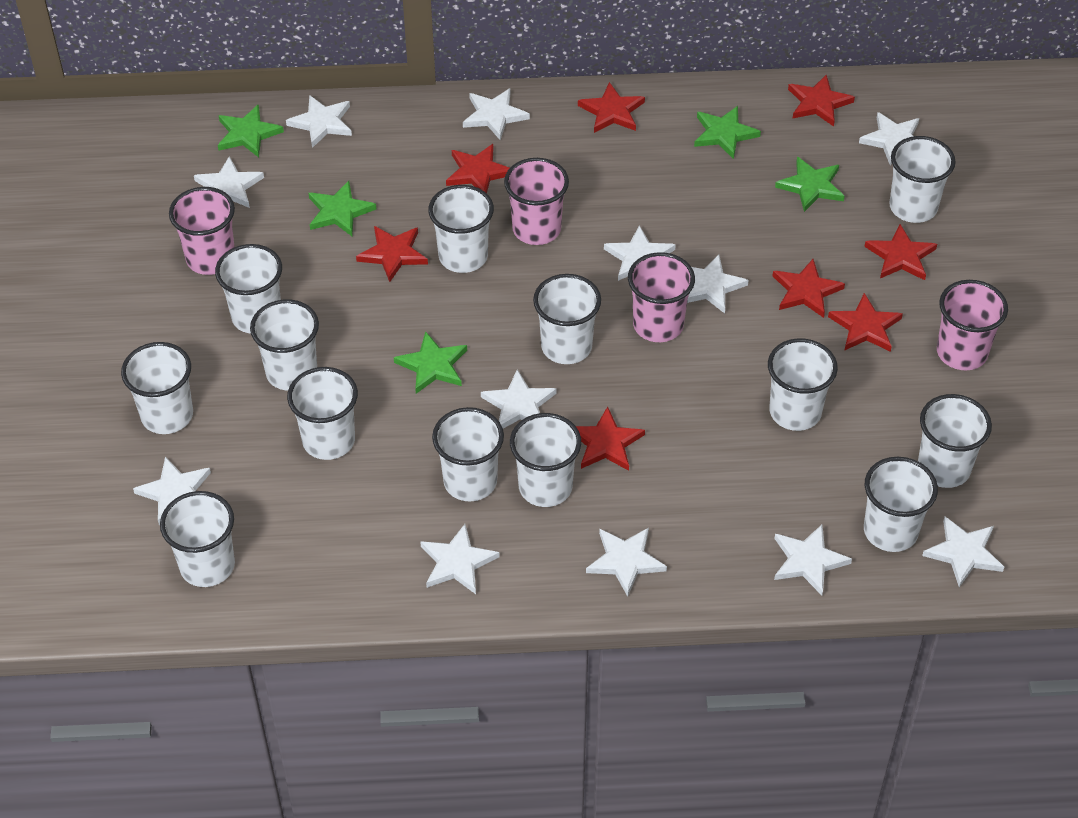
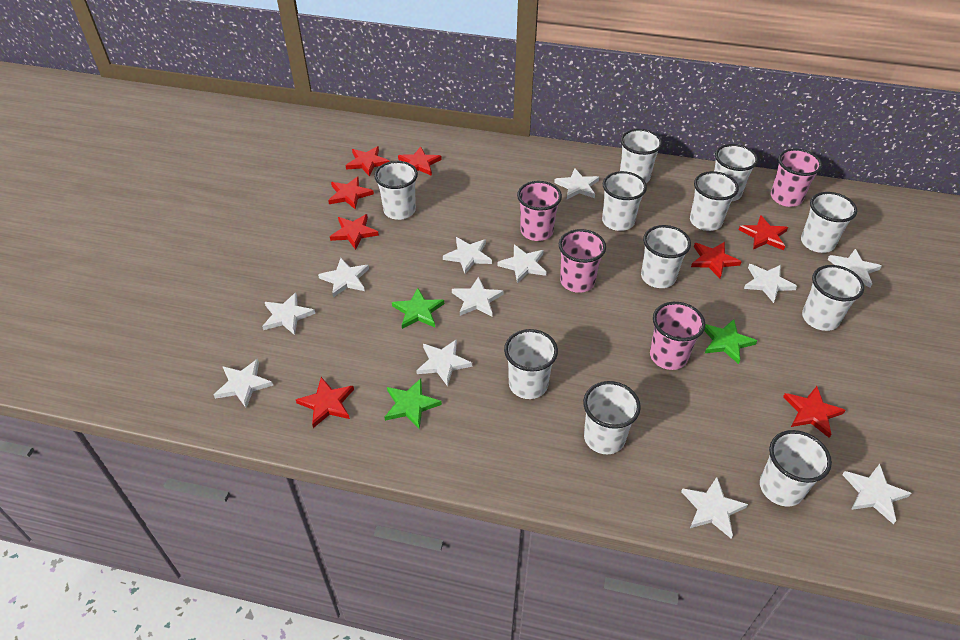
green star: [218,104,284,157] [308,181,376,236] [394,331,467,394] [694,106,761,159] [775,157,845,212] = 5 -> [385,378,442,430] [392,288,444,329] [704,319,757,364] = 3
white cup: [121,342,193,434] [160,491,235,587] [215,244,282,333] [250,299,319,391] [287,367,358,460] [428,185,494,273] [432,407,504,501] [510,413,581,507] [533,274,601,364] [768,338,838,431] [864,457,938,552] [889,136,956,223] [918,394,992,488] = 13 -> [374,161,418,220] [504,329,558,399] [583,381,641,454] [602,171,647,231] [620,129,662,183] [641,225,691,288] [690,171,739,231] [714,144,758,202] [760,430,832,507] [801,192,857,253] [802,265,864,331] = 11

